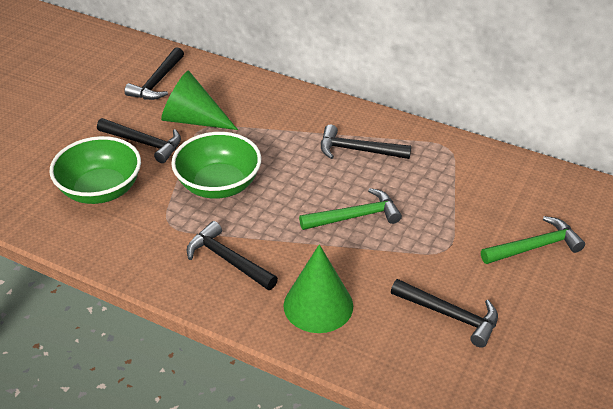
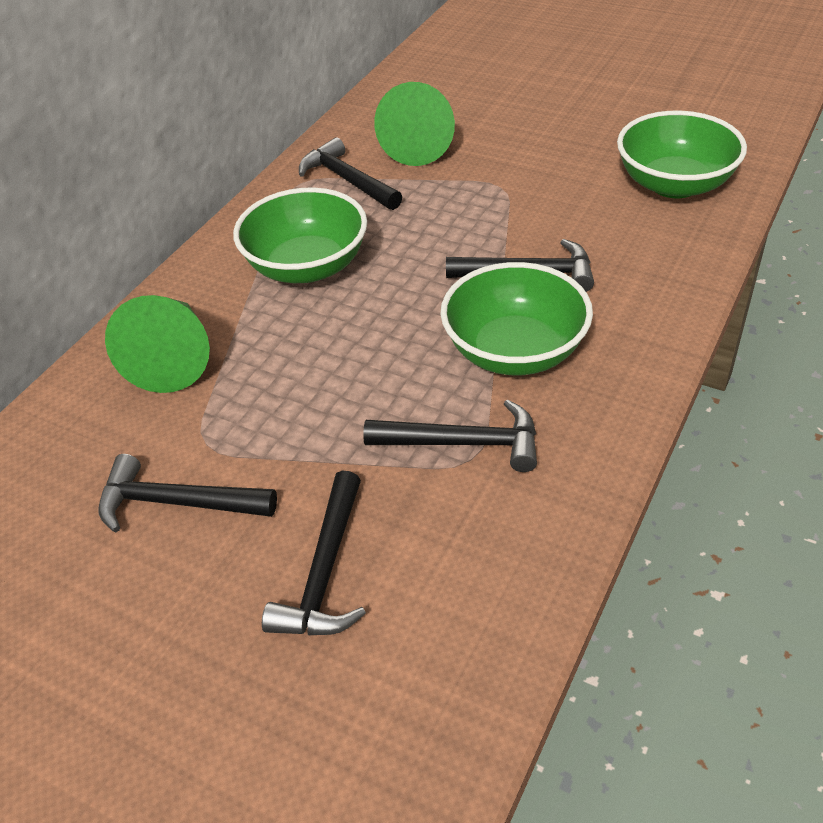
green bowl: [49,136,141,204] [171,132,261,199] = 2 -> [233,187,367,283] [440,262,593,375] [617,111,747,198] = 3
green hammer: [299,188,402,230] [481,216,585,264] = 2 -> none = 0

